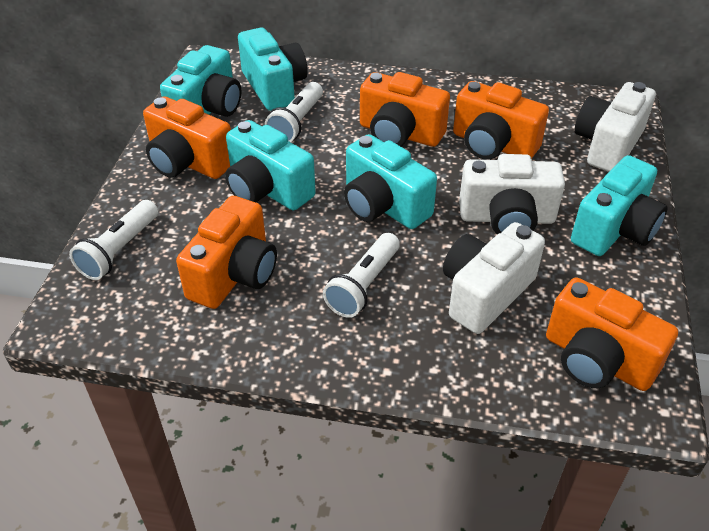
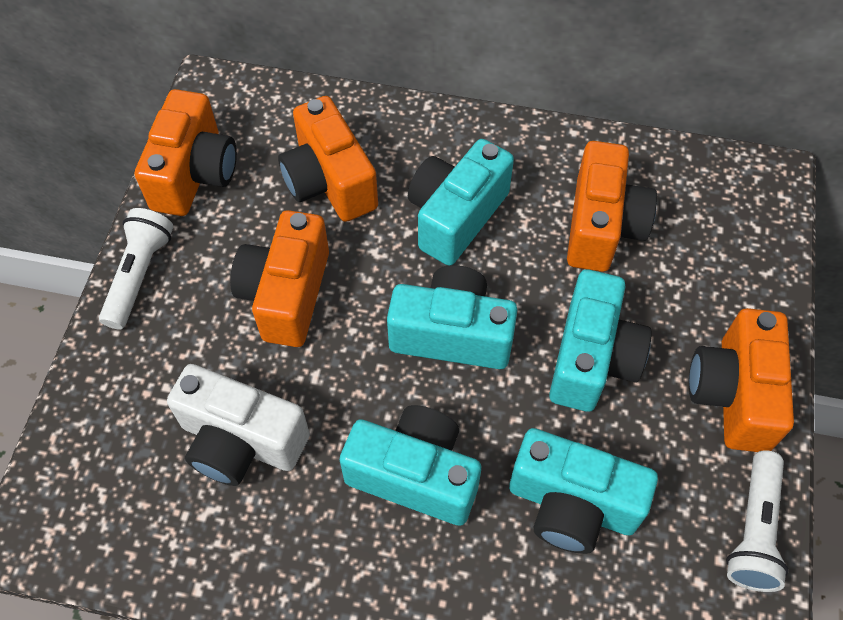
white camera: [443,222,545,334] [459,154,565,234] [574,82,656,172] = 3 -> [167,364,310,486] = 1
white flashlight: [69,200,158,280] [265,82,323,142] [323,233,400,318] = 3 -> [99,208,173,329] [726,450,788,592] = 2

